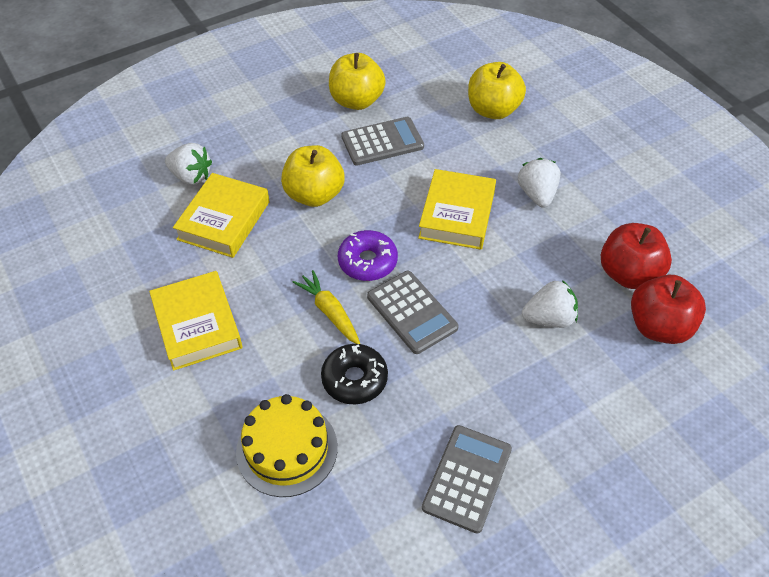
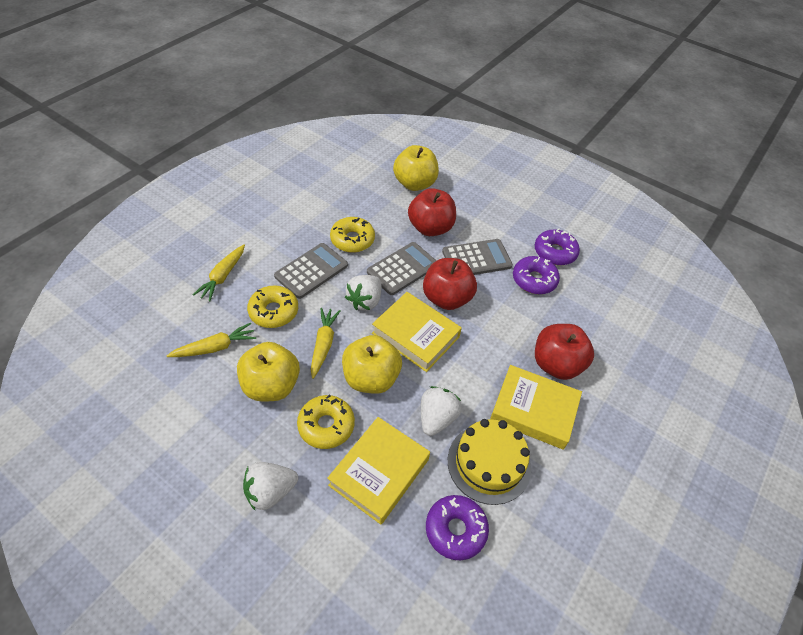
black donut: [321,344,388,404] = 1 -> none = 0
purple donut: [338,230,398,281] = 1 -> [426,495,489,560] [513,256,560,294] [535,229,580,265] = 3
red apple: [601,223,672,289] [631,275,706,344] = 2 -> [408,188,456,236] [423,258,477,310] [535,324,594,380] = 3
yellow carrot: [293,270,360,344] = 1 -> [166,323,256,357] [193,245,245,302] [311,308,341,379] = 3
yellow donut: none = 0 -> [247,285,298,328] [297,394,355,449] [330,217,375,253] = 3

